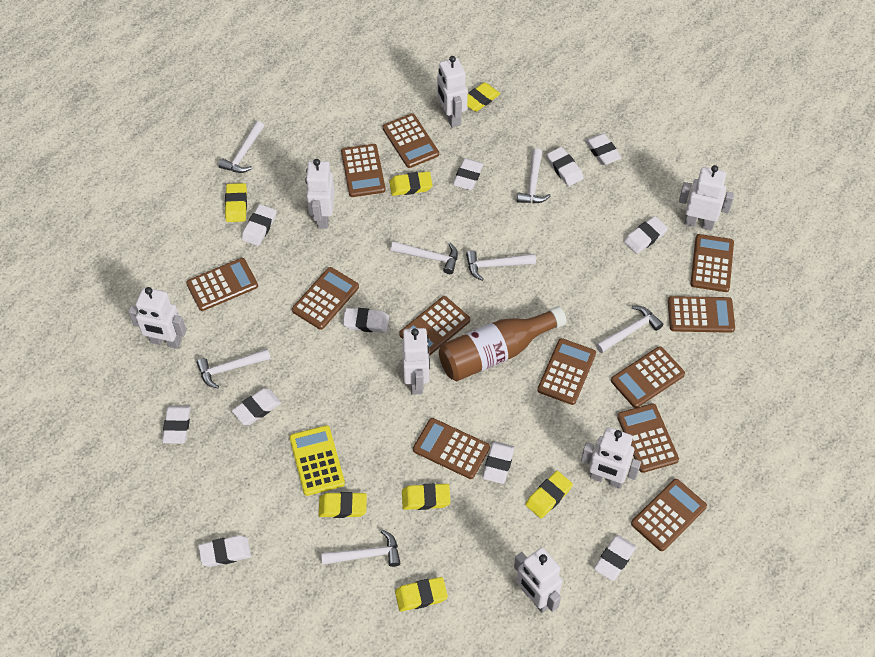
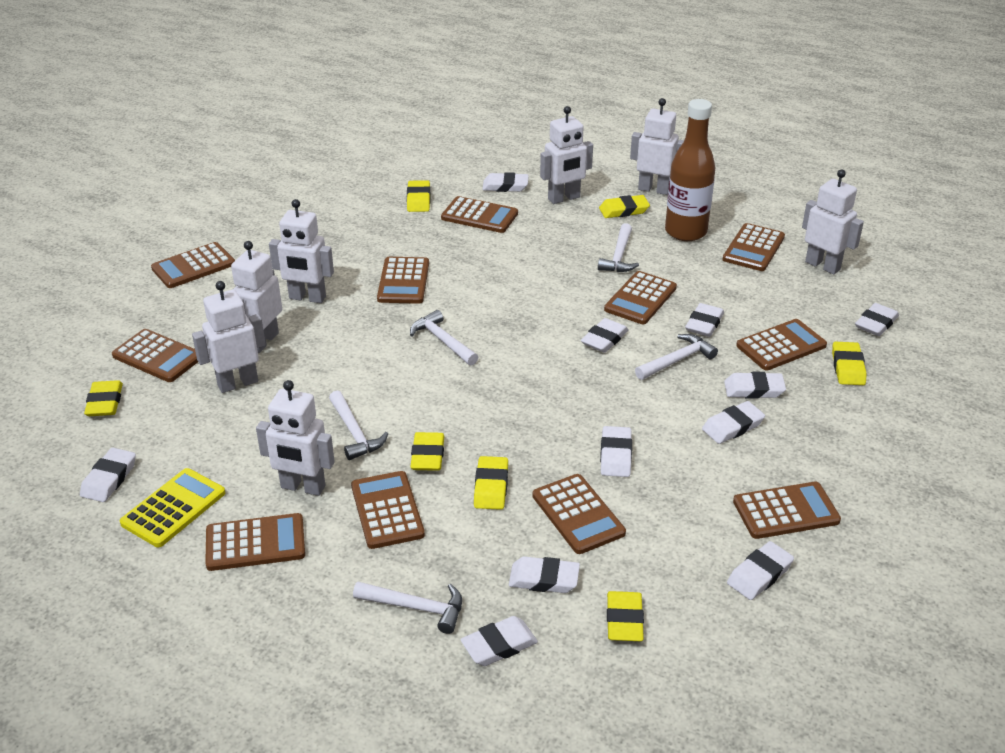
brown calculator: [186,258,258,311] [292,267,359,330] [341,144,386,197] [383,113,439,168] [399,296,470,355] [413,418,490,479] [537,338,596,405] [611,346,685,408] [617,403,679,473] [631,479,707,551] [668,296,735,333] [690,234,734,292] = 12 -> [112,329,198,382] [151,242,235,288] [205,513,305,571] [351,471,425,549] [377,257,429,304] [441,196,518,233] [532,474,626,554] [604,271,677,324] [722,223,785,271] [733,482,841,539] [736,319,827,370] = 11
white hammer: [197,349,271,388] [218,121,264,173] [321,530,401,567] [390,241,458,274] [466,250,536,281] [517,148,551,204] [596,306,663,353] = 7 -> [329,391,388,460] [353,582,462,634] [410,310,478,366] [598,223,639,272] [635,334,718,380] = 5

